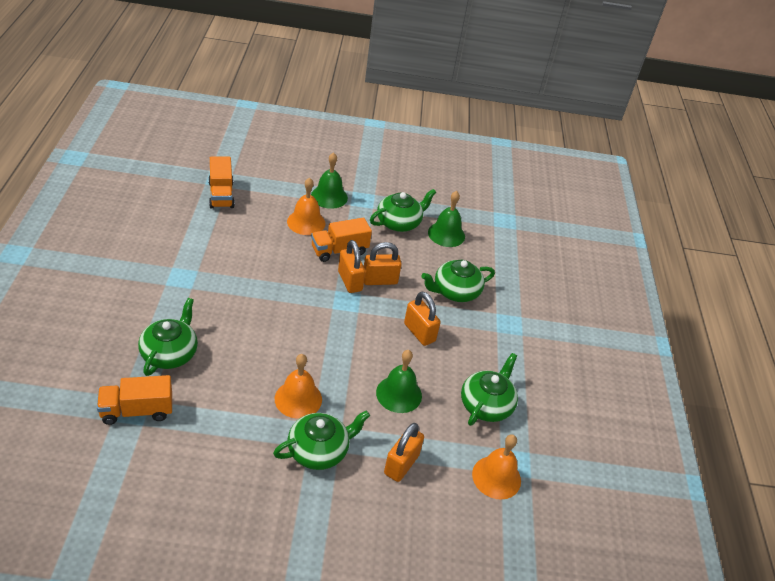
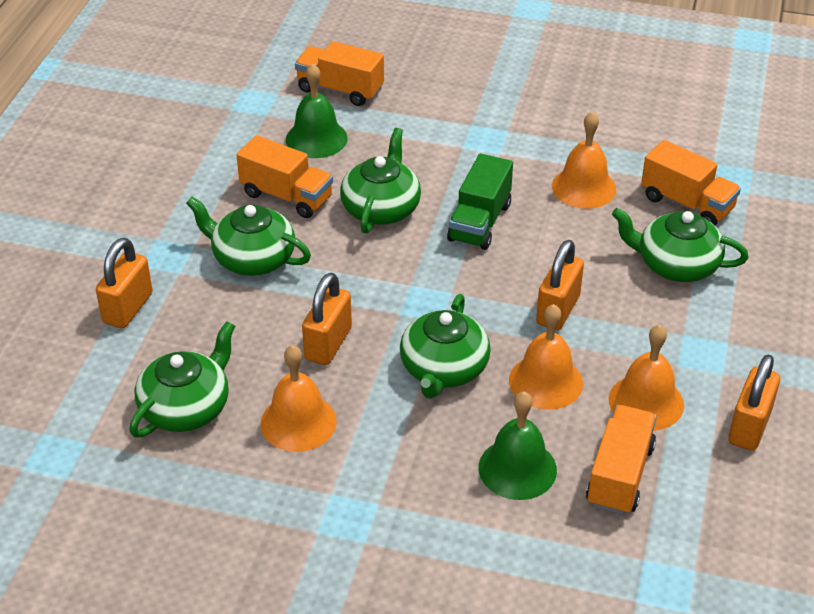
green bell: [311,152,348,209] [376,350,422,413] [428,191,465,247] = 3 -> [286,63,348,158] [479,392,557,500] = 2
green truck: none = 0 -> [447,154,513,250] = 1
orange bell: [275,354,322,419] [287,177,325,235] [472,434,521,500] = 3 -> [260,345,337,452] [509,304,583,410] [552,111,616,209] [609,325,684,431] = 4
orange truck: [97,375,172,425] [208,156,235,209] [311,217,372,262] = 3 -> [236,135,333,218] [295,41,384,106] [586,405,657,515] [641,140,741,226] = 4

